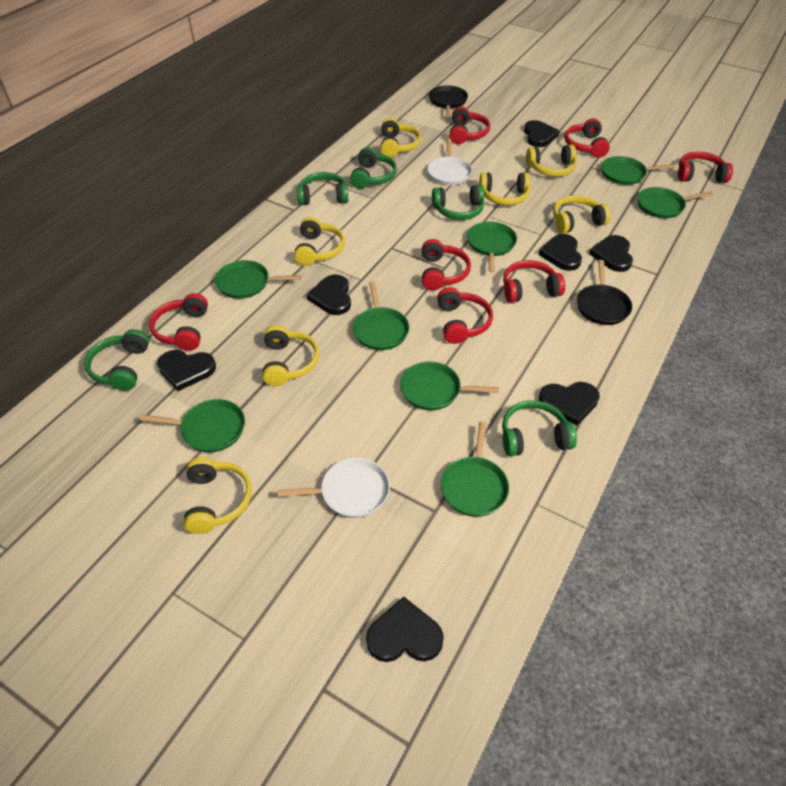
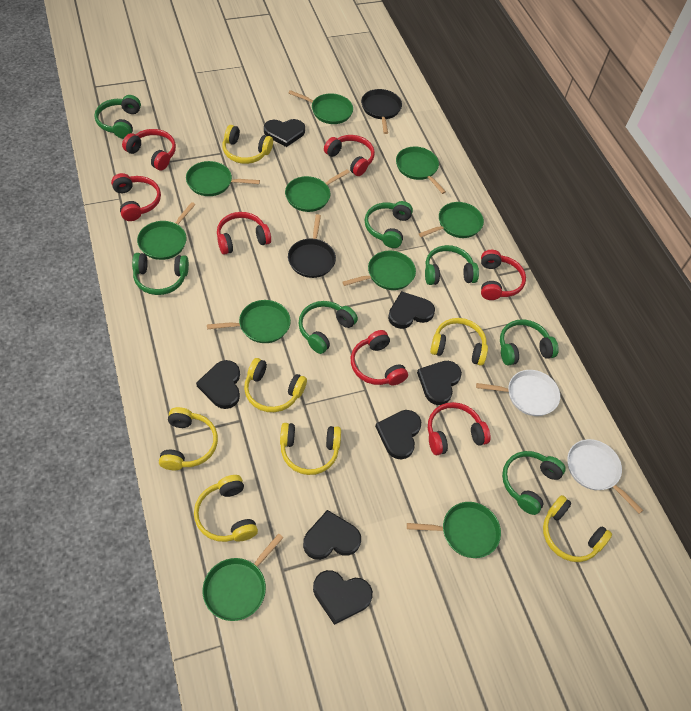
green headphones: [84,329,149,391] [297,172,348,205] [350,147,397,189] [432,185,484,220] [502,400,577,457] = 5 -> [94,95,141,139] [132,253,189,295] [298,301,358,354] [365,201,413,248] [425,245,479,285] [500,319,559,366] [502,451,566,515] = 7
green pan: [140,399,245,452] [215,260,301,299] [353,281,409,350] [400,362,499,410] [441,421,509,517] [467,221,517,273] [601,156,676,185] [637,187,713,218] = 8 -> [137,202,196,260] [186,161,260,196] [203,533,283,621] [207,300,291,343] [285,169,350,212] [288,90,353,124] [342,251,416,290] [396,147,446,194] [407,502,501,558] [419,202,484,238] = 10

